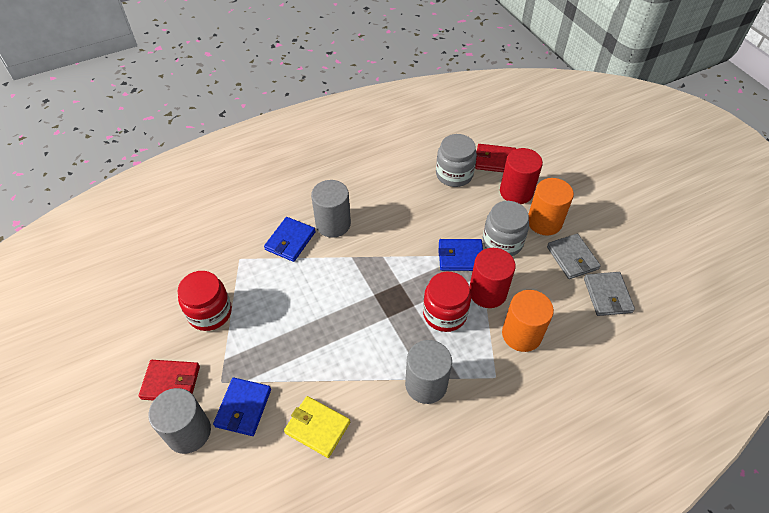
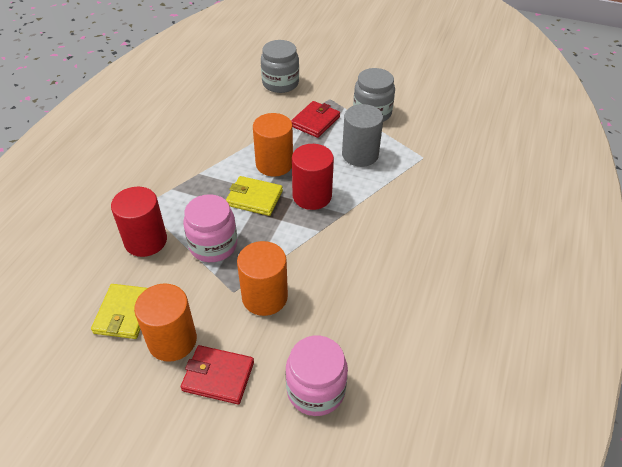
blue wallet: [213,378,271,436] [264,217,316,262] [438,239,483,271] = 3 -> none = 0
grey cylinder: [148,388,211,454] [311,180,351,238] [405,340,452,404] = 3 -> [342,104,383,167] = 1
grey wallet: [547,234,601,279] [584,272,635,316] = 2 -> none = 0
orange cylinder: [502,290,554,352] [528,178,574,236] = 2 -> [134,283,197,362] [237,241,288,316] [253,113,293,177] = 3
pink jar: none = 0 -> [183,194,237,262] [286,336,348,416] = 2
red jar: [178,271,232,331] [423,272,471,332] = 2 -> none = 0
yellow wallet: [284,396,350,458] = 1 -> [91,284,147,339] [226,176,283,216] = 2

